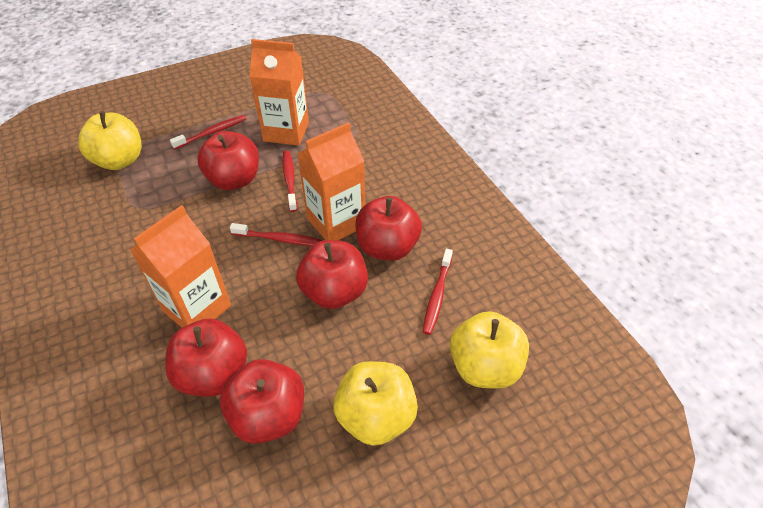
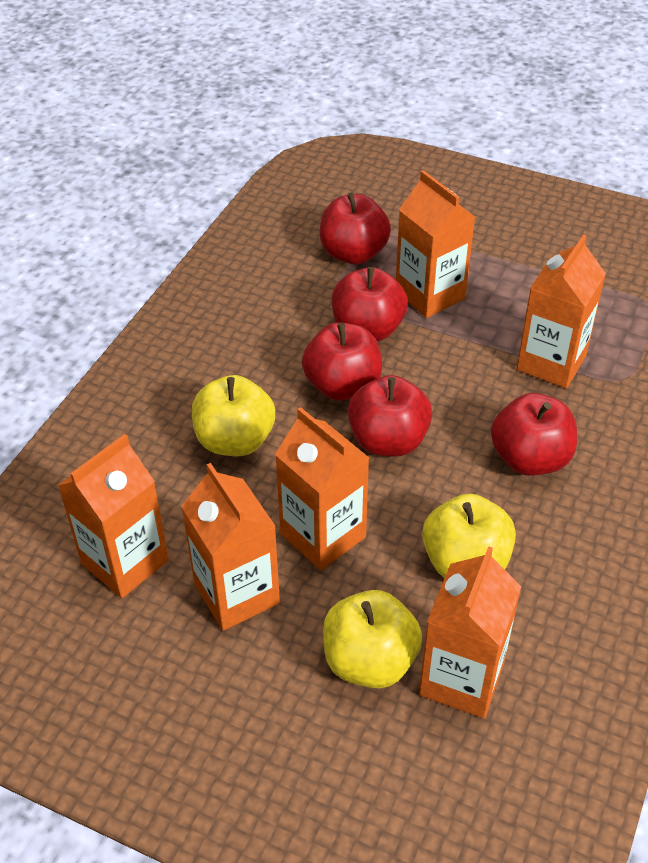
orange carton: [130,205,231,328] [250,39,309,146] [297,122,365,240] = 3 -> [58,434,169,598] [181,463,280,631] [275,407,369,570] [396,170,475,318] [419,546,521,718] [517,235,606,388] = 6
red toothbrush: [170,115,246,150] [230,223,323,246] [283,151,297,212] [423,249,453,335] = 4 -> none = 0

